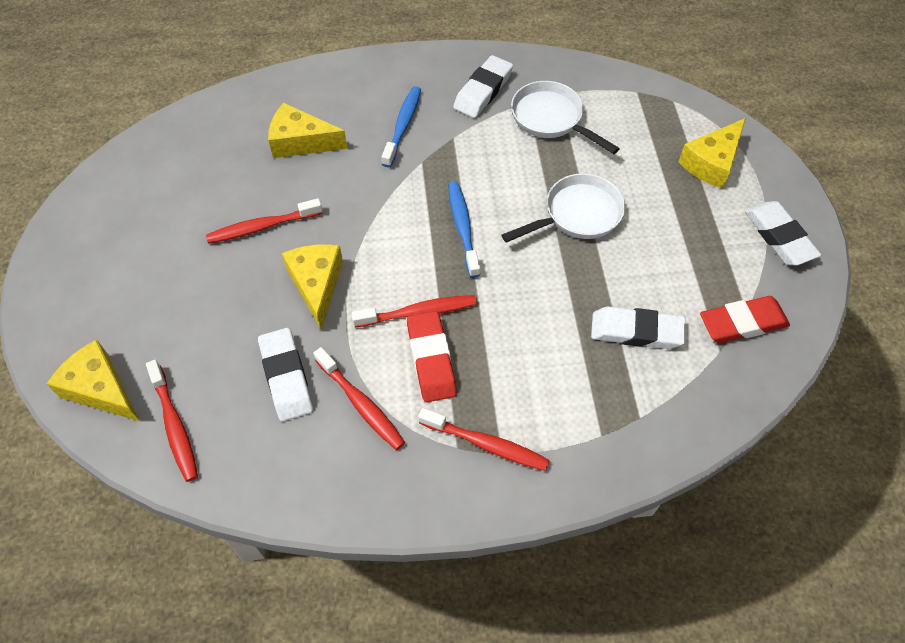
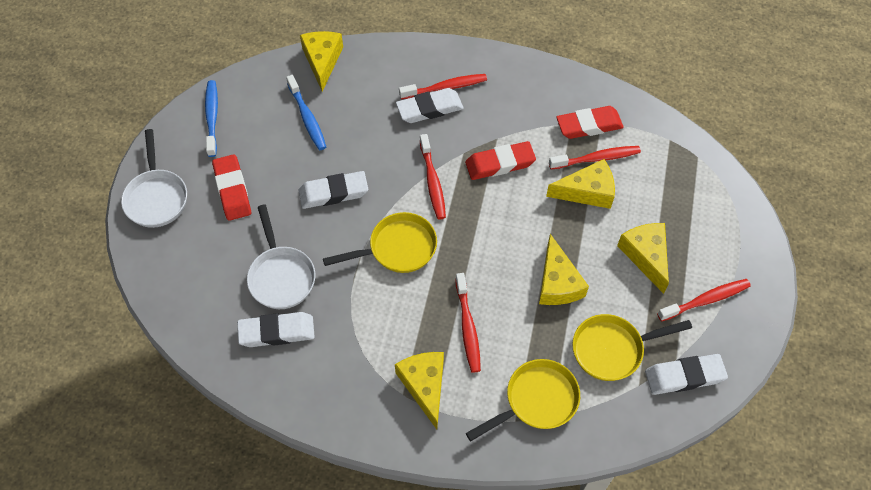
red eraser: [407,311,457,402] [700,296,790,343] = 2 -> [212,154,251,221] [465,141,536,180] [556,106,624,139] = 3
yellow cheese: [47,339,140,421] [268,102,347,158] [282,244,343,331] [678,118,746,189] = 4 -> [300,31,343,92] [395,352,444,429] [539,234,589,305] [546,159,615,209] [617,223,669,294] = 5
yellow pan: none = 0 -> [323,212,437,273] [466,359,580,441] [572,314,692,381] = 3

